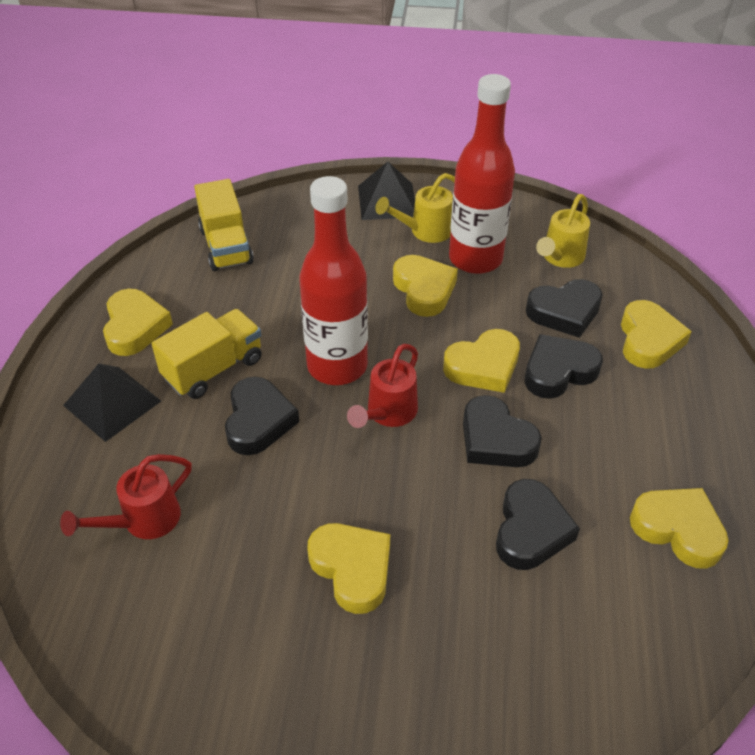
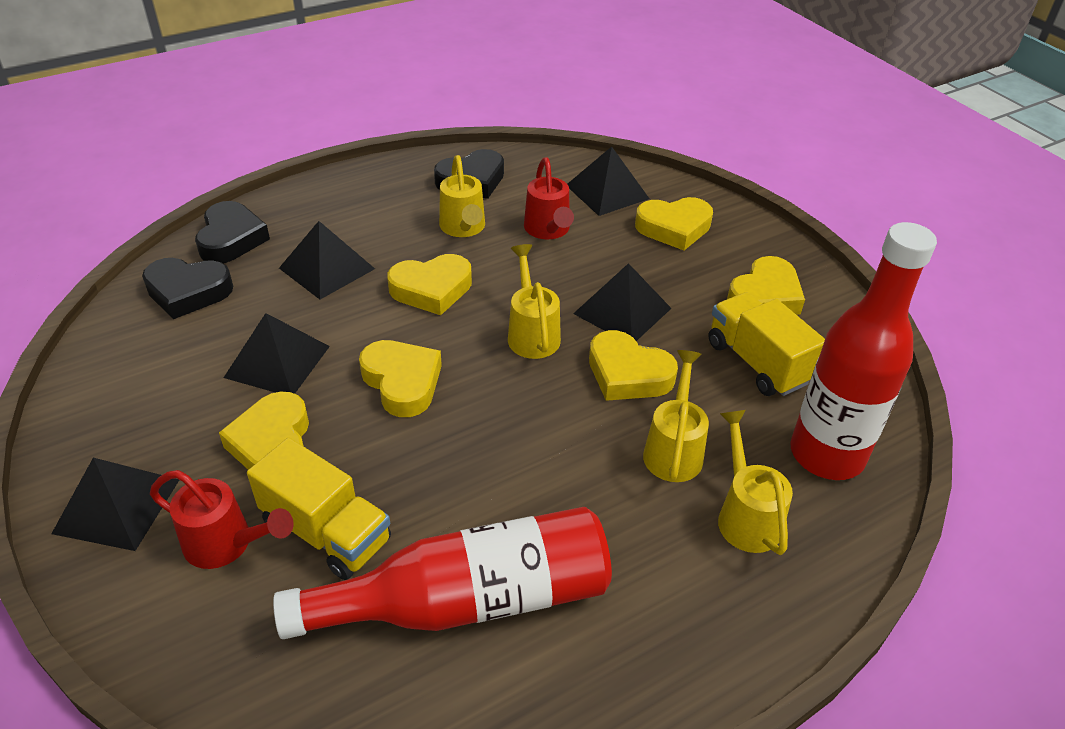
black heart: [225,377,299,455] [463,395,542,467] [496,479,580,570] [525,334,603,399] [526,279,603,338] = 5 -> [142,258,233,319] [195,201,270,263] [434,149,504,199] = 3
black pyramid: [63,364,161,442] [358,162,415,220] = 2 -> [51,458,179,551] [224,313,330,394] [279,221,375,299] [568,147,650,216] [573,263,672,341] = 5
yellow watering can: [375,173,455,243] [536,194,590,268] = 2 -> [439,155,485,237] [508,244,561,359] [643,350,709,482] [718,410,793,555] = 4

